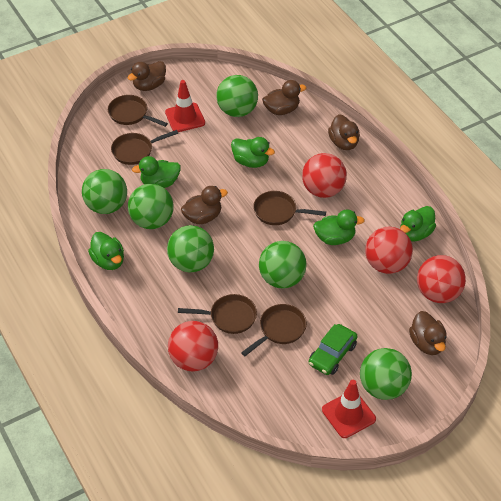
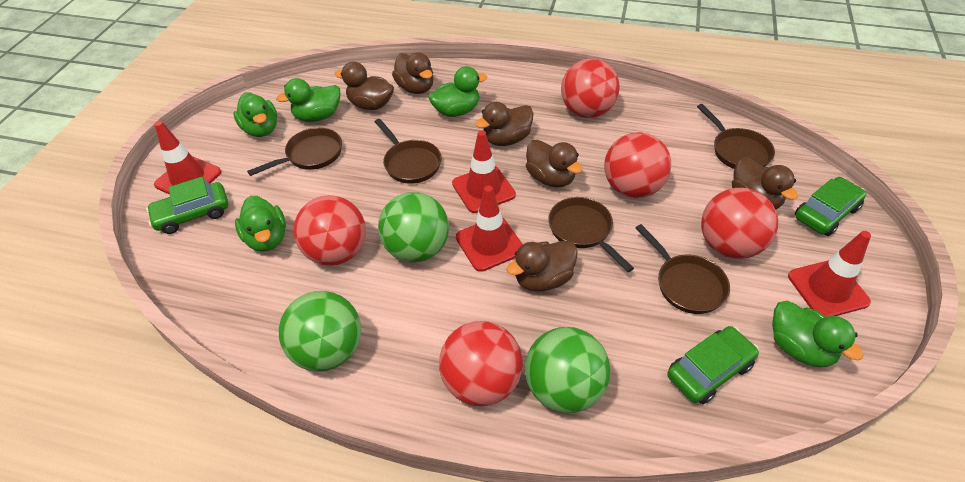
brown duck: [128,61,166,91] [181,186,228,224] [262,80,306,115] [328,114,360,150] [409,311,447,355] = 5 -> [335,62,394,110] [392,52,434,94] [475,102,533,146] [506,241,578,292] [526,140,583,188] [732,157,798,210] = 6
green ball: [82,169,127,214] [128,183,174,229] [167,225,214,273] [216,75,258,117] [259,241,307,289] [360,348,412,400] = 6 -> [279,291,361,372] [378,192,449,263] [525,327,610,413] = 3
green car: [309,324,357,375] = 1 -> [146,177,228,234] [667,326,759,404] [795,177,866,236] = 3
red ball: [168,321,218,372] [302,153,347,198] [365,227,413,274] [417,255,466,303] = 4 -> [294,195,366,266] [439,321,523,406] [561,59,620,118] [604,132,671,198] [701,188,778,259] = 5
red traffic cone: [165,80,205,132] [322,380,376,438] = 2 -> [154,121,221,195] [452,130,516,213] [456,185,523,272] [788,231,871,317] = 4

